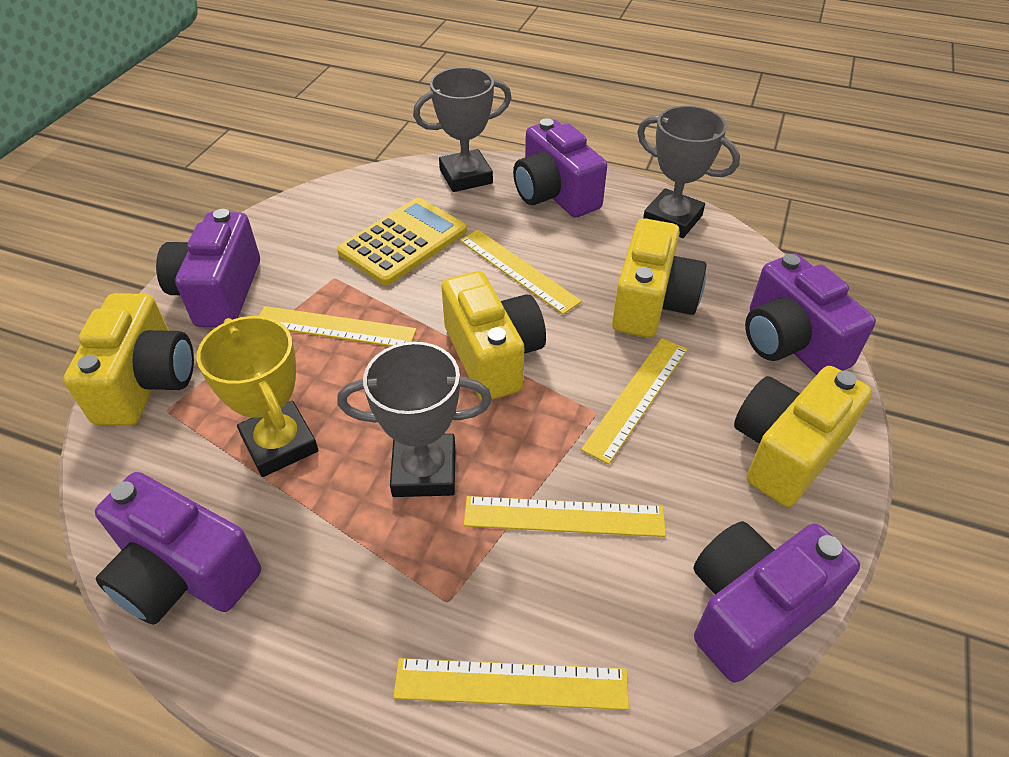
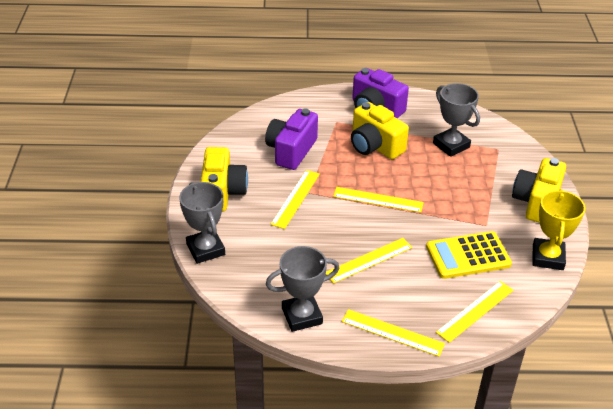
purple camera: [95,472,261,625] [156,209,260,328] [513,118,607,218] [693,521,860,683] [745,253,876,375] = 5 -> [265,108,318,170] [352,68,409,118] = 2
yellow camera: [63,293,194,426] [442,271,546,400] [612,218,707,338] [734,366,872,507] = 4 -> [201,147,248,212] [351,102,409,159] [512,158,566,223] = 3

